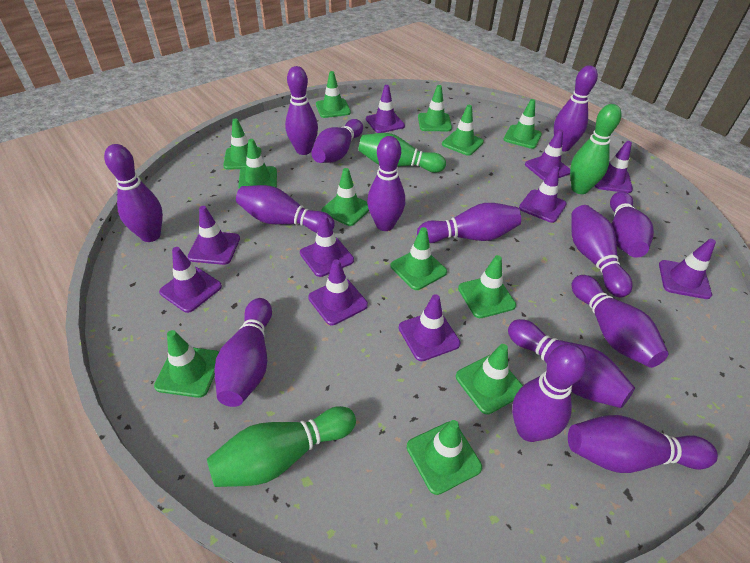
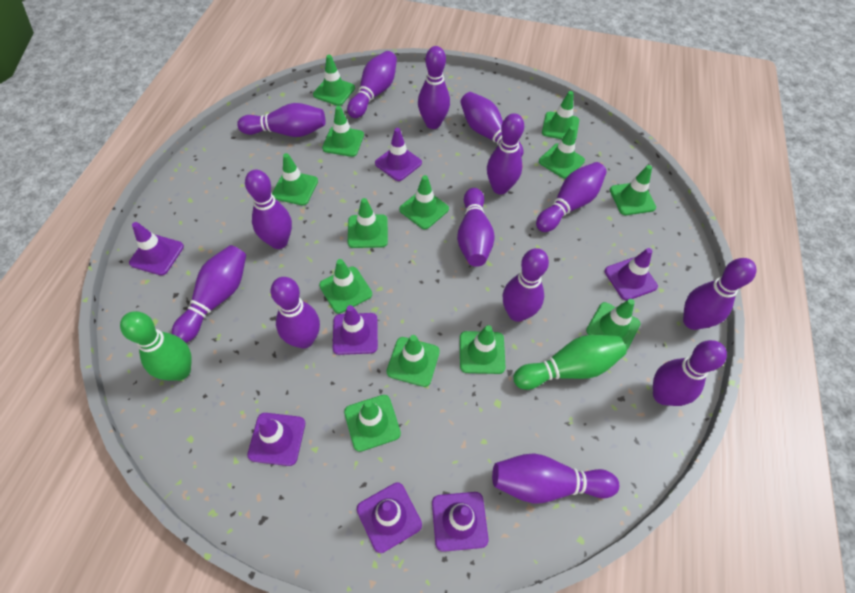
green bowling pin: [207,406,356,487] [358,133,446,173] [570,104,621,194] = 3 -> [120,311,191,381] [513,335,626,390] = 2
green traffic cone: [154,330,219,398] [223,118,261,170] [238,139,277,188] [316,71,351,118] [322,168,369,226] [390,227,447,290] [407,420,482,495] [418,85,452,131] [442,105,484,156] [456,344,523,415] [458,255,516,318] [503,99,542,149] = 12 -> [272,153,318,205] [313,55,355,106] [319,259,372,313] [322,106,364,157] [344,395,401,452] [348,198,388,248] [387,335,440,387] [399,175,449,229] [460,325,506,374] [539,126,585,179] [542,91,579,140] [586,299,641,351] [610,165,656,215] = 13
purple traffic cone: [159,247,222,313] [187,206,240,265] [300,215,354,277] [308,259,368,325] [366,85,405,133] [399,294,460,361] [519,166,567,223] [525,129,570,180] [595,141,633,193] [659,239,716,299] = 10 -> [129,222,184,275] [247,413,305,466] [333,305,378,355] [357,482,422,553] [375,128,422,181] [432,492,488,552] [604,248,658,301] = 7

